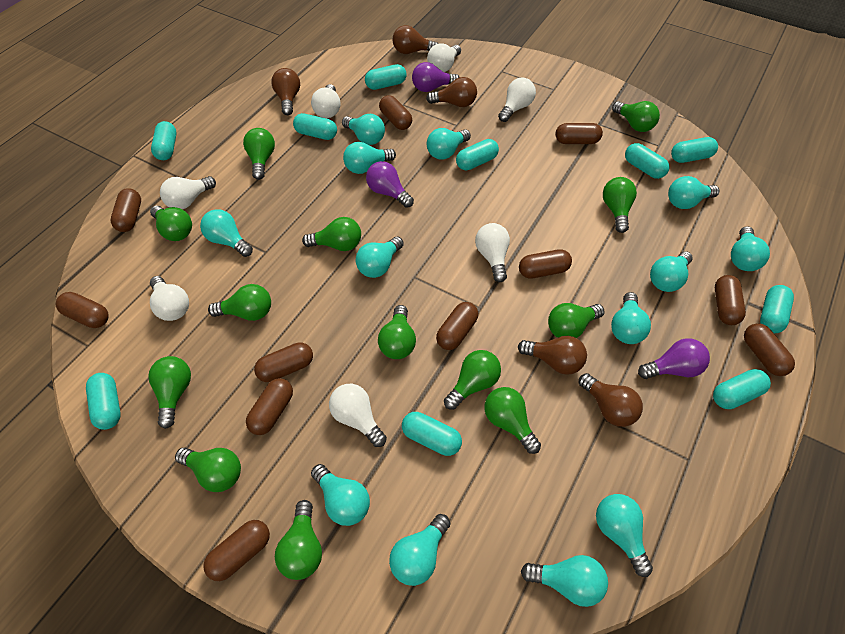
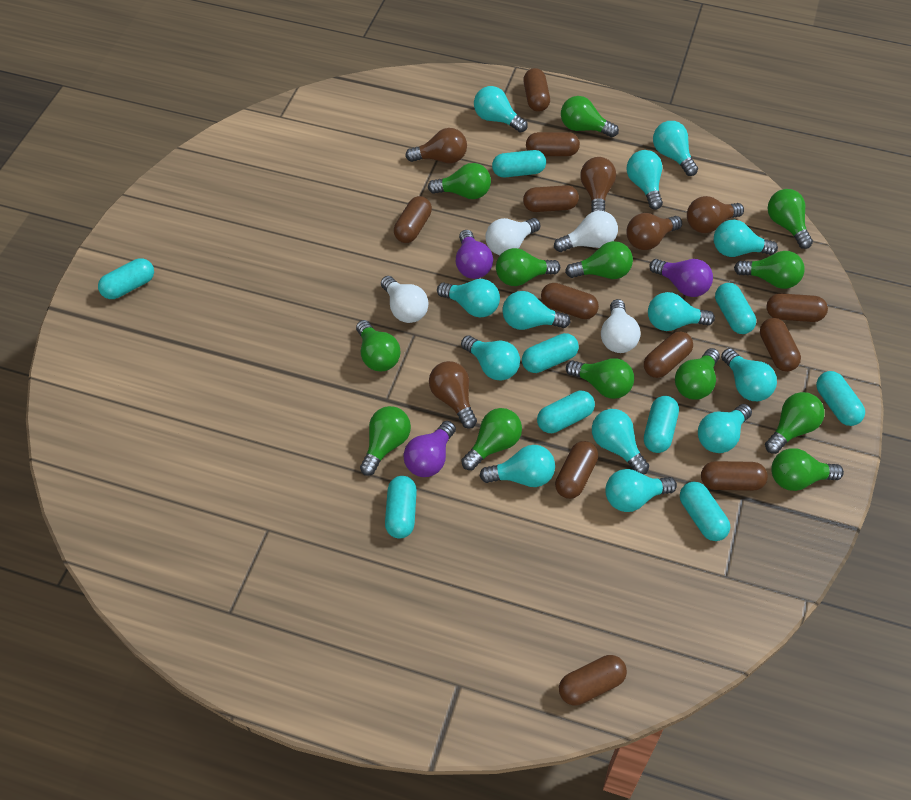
turquoise capsule: [86,373,121,430] [151,121,177,160] [293,113,337,140] [365,64,407,90] [402,412,462,456] [456,139,499,170] [625,143,670,179] [671,137,718,163] [713,369,771,409] [760,285,794,333] = 10 -> [98,258,154,299] [385,476,417,538] [492,150,546,177] [522,333,579,373] [537,391,595,433] [644,396,679,453] [680,481,730,541] [715,283,756,334] [816,371,865,426] = 9
white light bulb: [150,276,189,321] [160,176,216,209] [311,84,341,118] [329,384,387,447] [427,43,461,72] [475,223,510,282] [498,77,536,122] = 7 -> [381,276,429,323] [485,218,540,255] [554,211,618,252] [601,299,640,353] = 4

